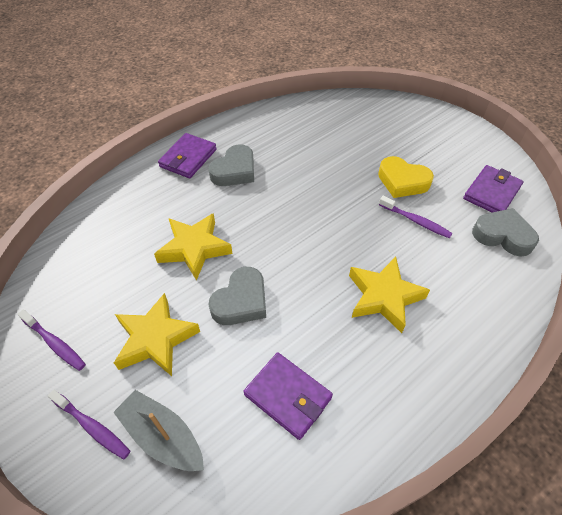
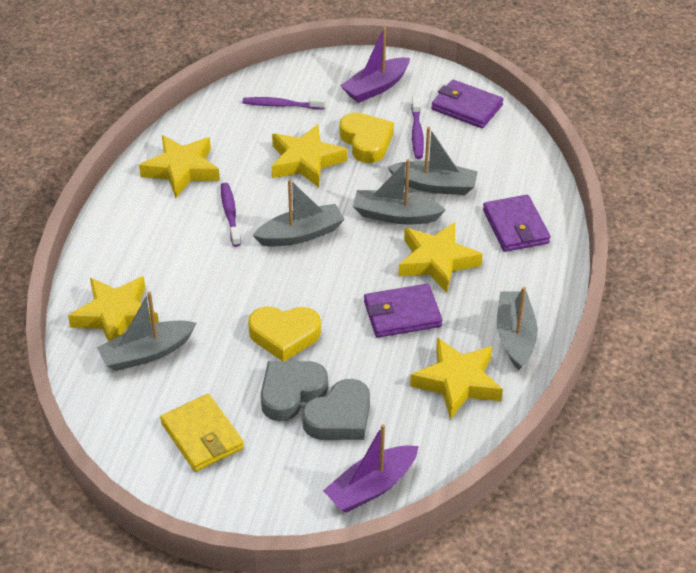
grey boat: [113,390,204,471] = 1 -> [97,292,197,371] [252,179,345,247] [353,159,446,224] [387,127,478,195] [497,287,538,370] = 5
grey heart: [208,144,254,186] [209,267,266,325] [472,208,539,257] = 3 -> [261,361,328,421] [302,379,370,440] = 2
purple boat: none = 0 -> [323,424,419,513] [340,27,410,103] = 2
yellow heart: [378,156,434,198] = 1 -> [248,306,321,361] [340,112,394,163] = 2
yellow star: [114,293,200,376] [154,213,232,281] [349,257,430,333] = 3 -> [68,276,159,342] [139,135,220,198] [272,124,347,187] [398,222,483,293] [410,338,503,419] = 5
yellow wallet: none = 0 -> [160,394,244,472] = 1

